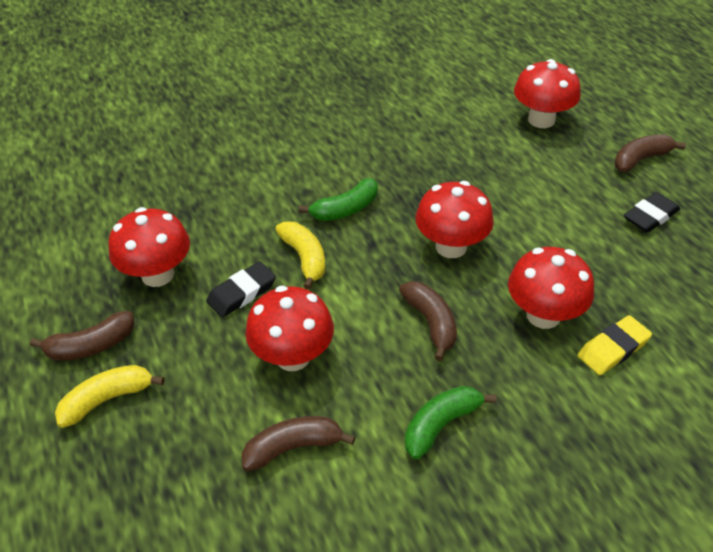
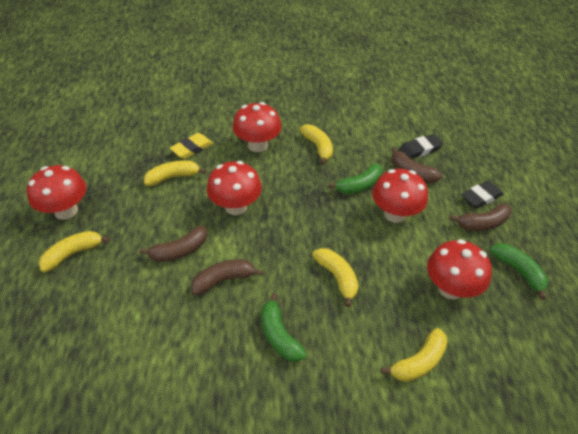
green banana: [299,178,378,221] [405,386,496,459] = 2 -> [261,293,307,362] [328,164,383,194] [490,243,548,300] = 3
yellow banana: [55,365,164,428] [276,221,325,290] = 2 -> [38,231,110,272] [144,160,206,186] [300,125,333,165] [312,248,358,307] [381,328,448,382] = 5

